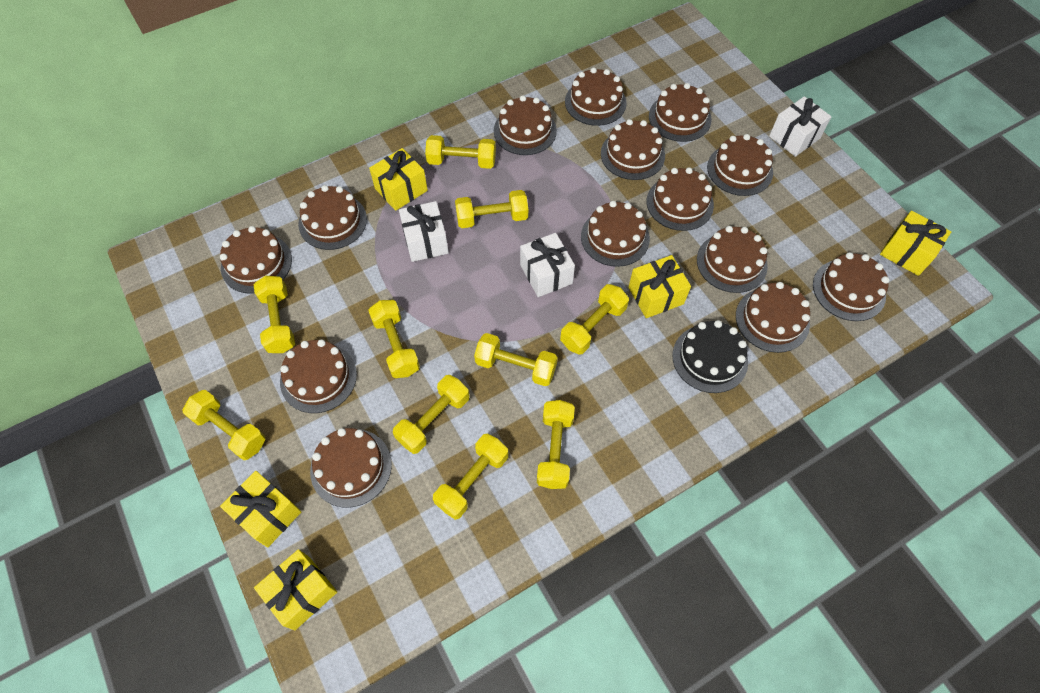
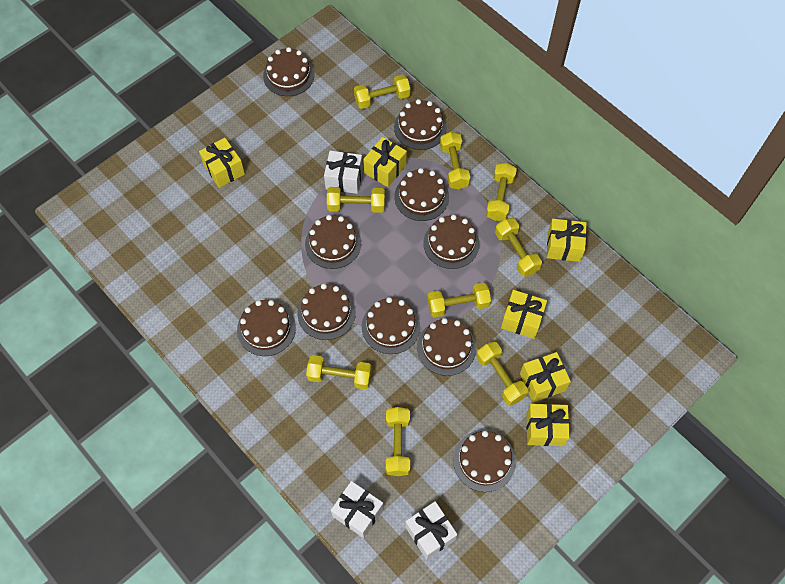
black cake: [672,320,748,393] = 1 -> none = 0
brown cake: [220,226,292,294] [280,339,357,413] [298,185,367,250] [310,428,392,508] [494,95,557,155] [565,68,627,126] [581,201,650,267] [601,119,665,180] [647,167,714,231] [649,83,712,142] [697,226,768,293] [707,134,773,196] [736,282,810,353] [813,252,889,321] = 14 -> [237,300,296,356] [263,47,315,96] [297,284,356,340] [305,215,361,269] [362,297,420,354] [394,99,447,150] [394,168,449,221] [417,318,476,376] [423,215,480,269] [453,430,516,492] = 10
yellow dumbbell: [183,390,266,460] [253,276,295,353] [368,300,420,378] [393,375,469,454] [425,135,496,169] [433,434,508,520] [455,190,528,228] [474,333,558,386] [537,400,575,489] [560,284,629,355] = 10 -> [306,355,372,389] [327,187,385,213] [354,74,410,109] [386,407,410,476] [427,283,491,318] [440,132,470,190] [476,342,528,406] [486,163,517,221] [495,218,542,277] = 9
yellow gift: [220,471,301,547] [254,549,337,630] [369,148,428,211] [628,255,691,318] [880,211,951,276] = 5 -> [199,138,245,188] [363,137,407,187] [501,290,547,339] [520,352,571,403] [526,404,570,446] [546,219,587,262] = 6

